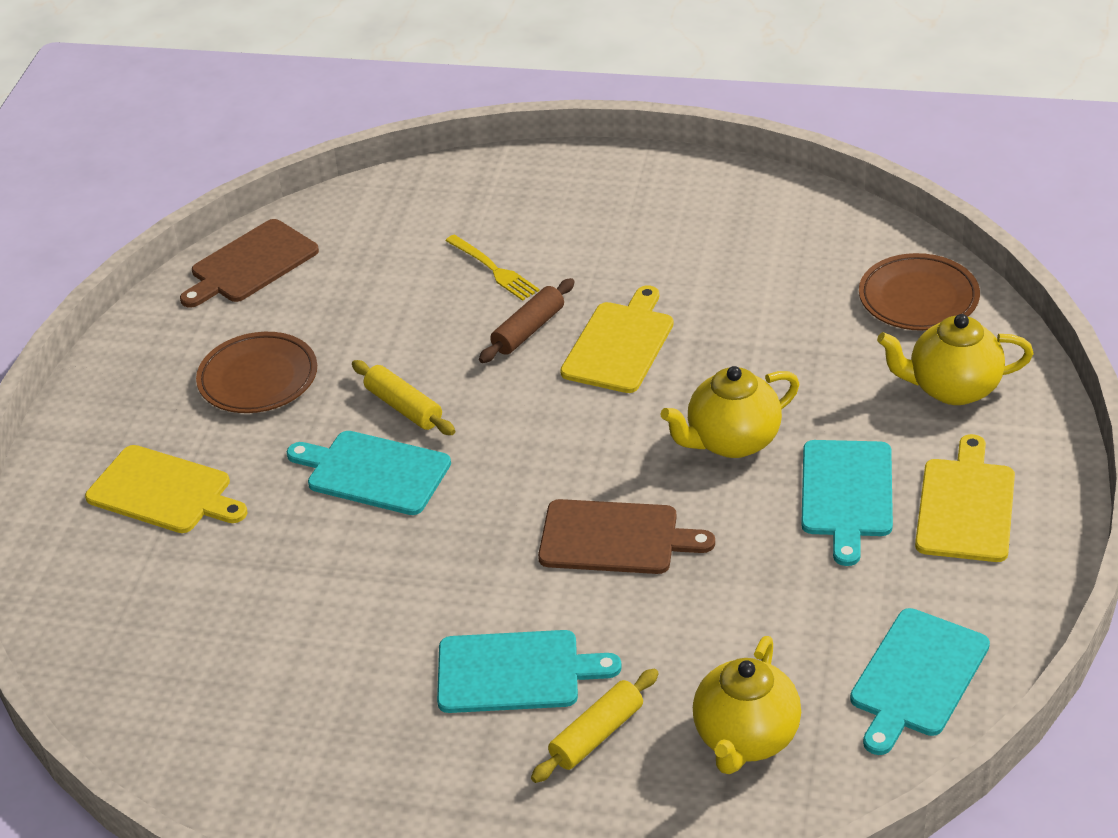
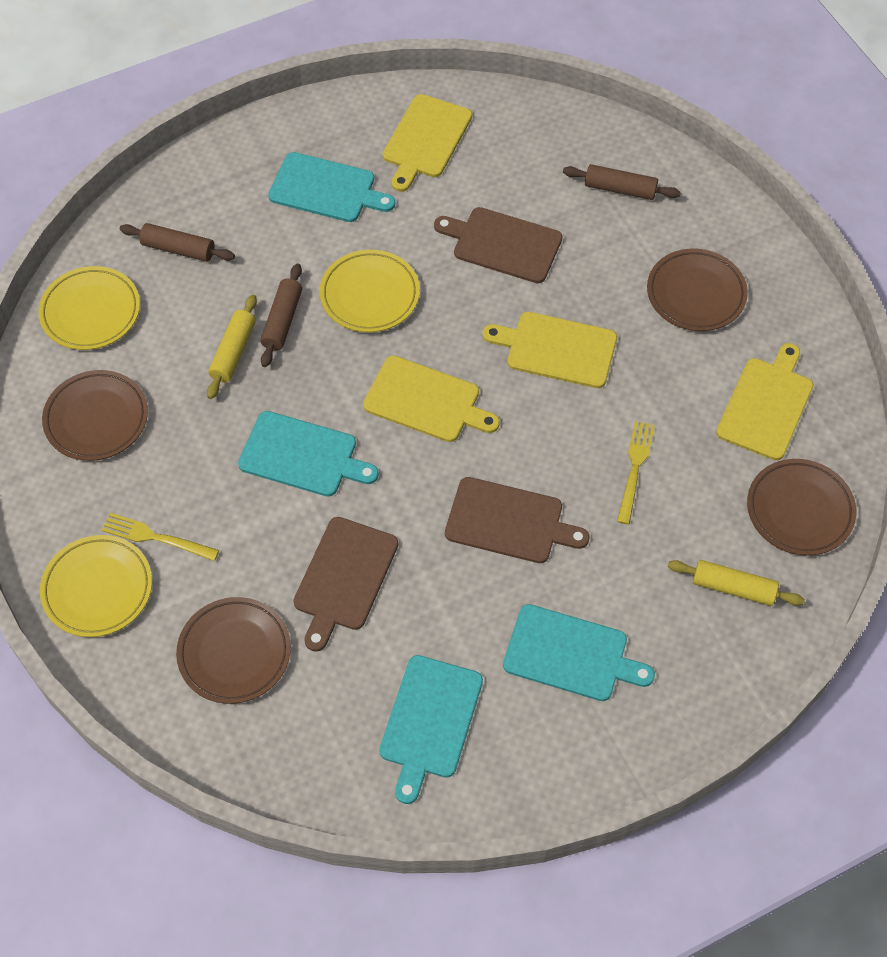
brown cutting board: [180,219,319,308] [538,499,715,574] = 2 -> [293,517,398,652] [434,207,562,283] [445,477,589,563] = 3
brown plate: [196,332,317,413] [859,253,980,331] = 2 -> [42,370,148,461] [176,597,291,704] [647,249,748,331] [747,459,857,556] = 4
brown rolling pin: [479,278,575,363] = 1 -> [120,223,235,262] [260,263,302,367] [563,164,681,200] = 3
yellow cutting board: [85,445,247,533] [560,285,674,393] [915,434,1015,562] = 3 -> [363,355,500,442] [383,94,472,192] [483,312,617,388] [716,343,813,460] = 4
yellow fork: [445,234,540,301] = 1 -> [102,513,219,561] [617,421,655,524] = 2
yellow plate: none = 0 -> [38,266,140,350] [40,535,152,637] [319,250,420,332] = 3
yellow teapot: [660,366,799,458] [693,636,801,774] [877,314,1034,405] = 3 -> none = 0

